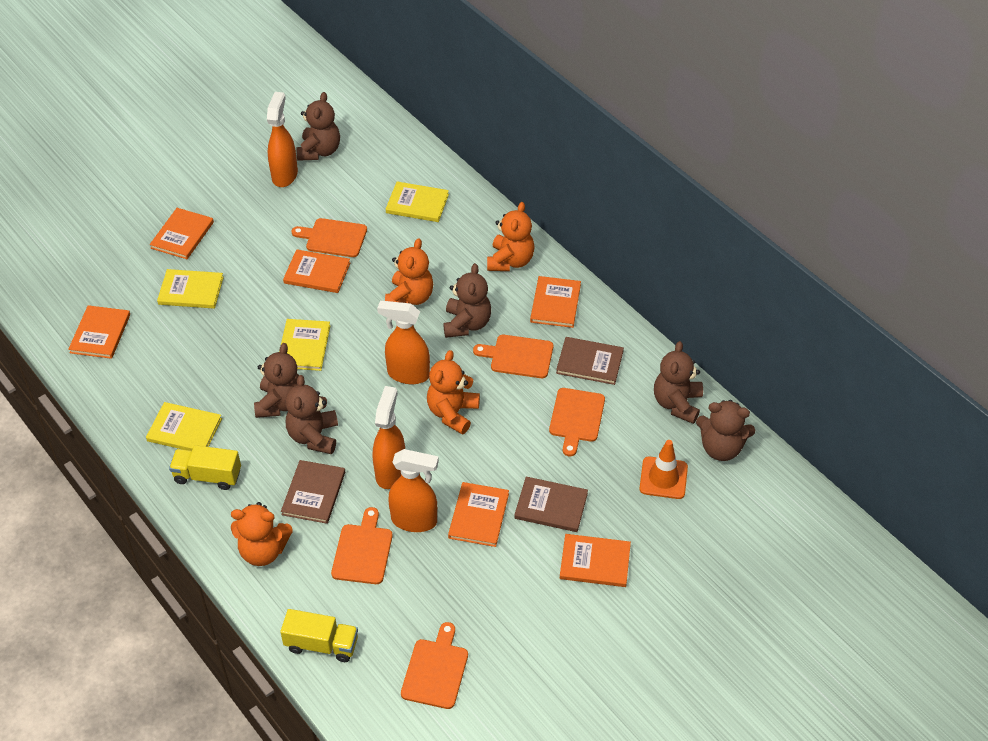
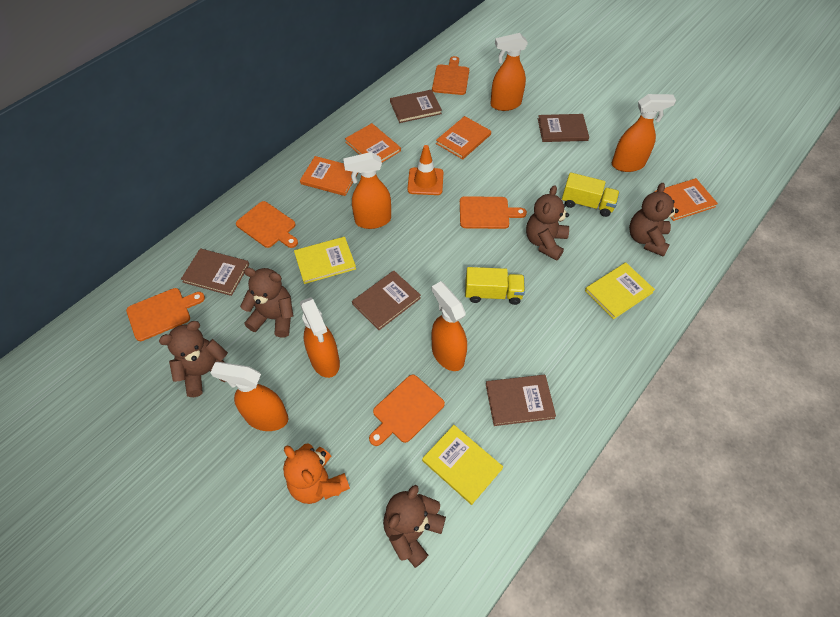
brown book: [281,460,345,524] [514,477,588,532] [556,337,624,385] = 3 -> [181,249,249,296] [352,271,421,330] [390,89,442,123] [486,375,556,426] [538,114,589,142] = 5
brown teddy bear: [254,343,299,418] [285,375,338,454] [296,92,340,161] [443,263,491,338] [654,341,703,424] [696,400,755,461] = 6 -> [159,321,228,397] [240,267,294,338] [383,485,446,568] [526,185,569,261] [629,183,679,257] = 5
orange book: [68,305,130,359] [150,208,214,259] [283,249,350,293] [448,482,509,547] [530,276,581,328] [560,534,631,587] = 6 -> [300,156,358,196] [345,123,401,162] [436,116,491,160] [654,178,718,221] = 4
orange spray bottle: [267,92,298,187] [373,386,405,489] [377,301,430,384] [388,449,439,532] = 4 -> [210,362,288,431] [300,297,340,378] [343,152,391,229] [432,281,467,371] [490,33,528,111] [612,94,676,172] = 6
orange teddy bear: [231,502,293,566] [385,238,433,305] [427,350,480,435] [487,202,535,271] = 4 -> [283,443,350,504] = 1
yellow book: [146,402,222,451] [157,269,224,309] [279,319,330,371] [386,181,449,222] = 4 -> [294,237,356,284] [422,425,503,505] [585,262,655,319] = 3

